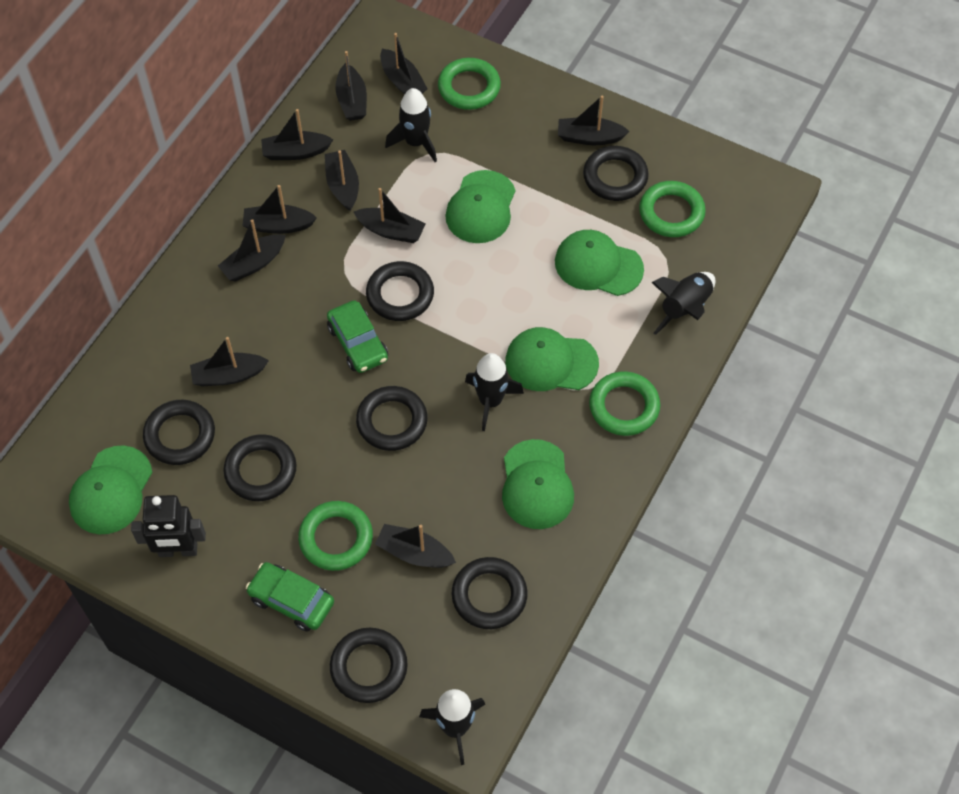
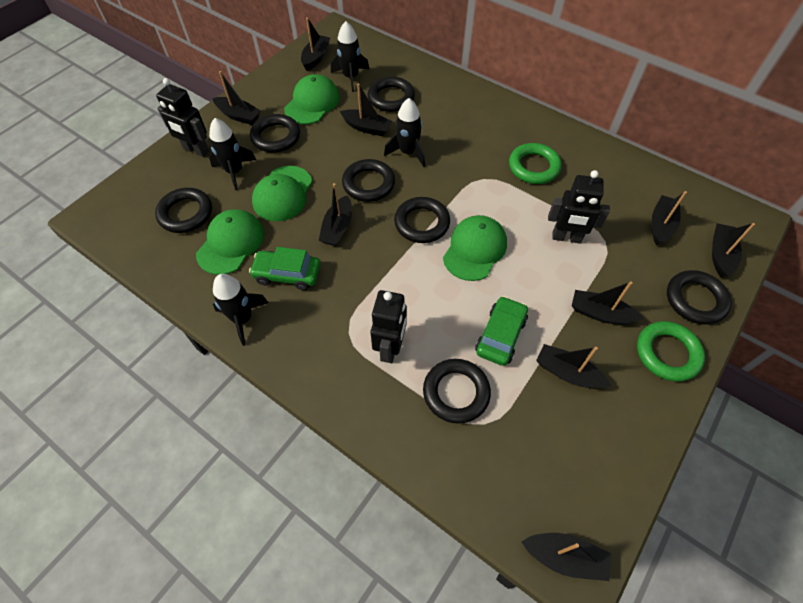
black boat: [190,337,269,387] [218,219,286,282] [242,185,317,234] [261,109,334,160] [325,150,359,211] [335,51,367,121] [353,188,426,243] [375,524,456,568] [380,33,428,95] [558,95,629,145] = 10 -> [213,71,261,125] [301,18,330,71] [319,183,352,246] [340,84,392,136] [522,533,611,581] [536,344,611,388] [572,281,643,324] [652,191,687,246] [712,223,755,278] = 9
black robot: [131,495,206,557] = 1 -> [156,78,209,157] [370,290,407,363] [548,170,610,244] = 3
green cap: [69,445,152,534] [445,170,516,243] [502,439,574,529] [505,327,599,391] [555,230,644,296] = 5 -> [196,209,264,275] [252,166,312,221] [284,74,340,124] [443,215,507,281] = 4
green ring: [298,501,373,571] [438,58,501,110] [589,371,660,436] [639,181,706,237] = 4 -> [509,143,562,184] [637,321,705,381] = 2

